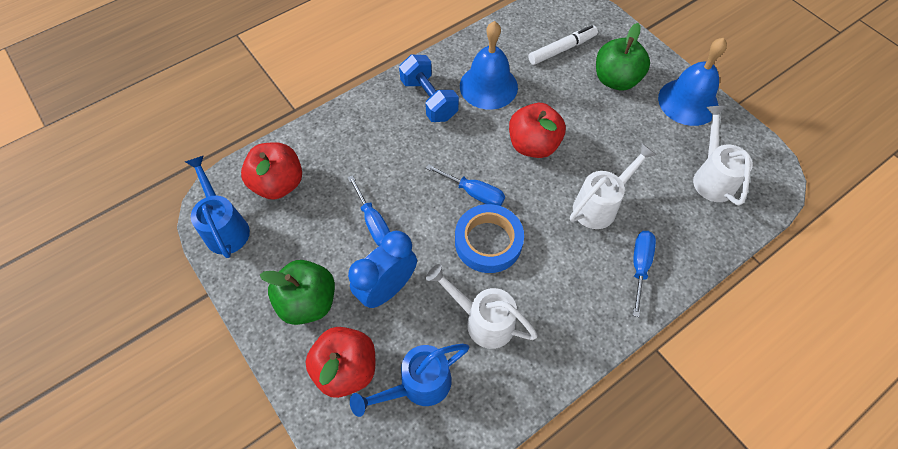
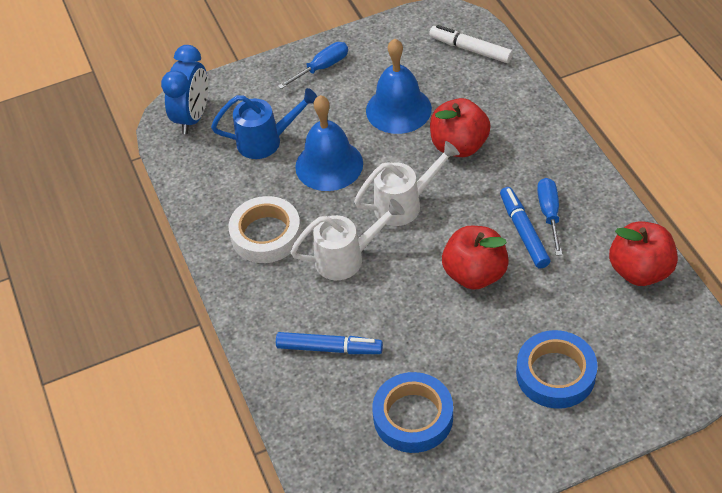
blue dumbbell: [399,55,459,122] = 1 -> none = 0
blue marker: none = 0 -> [276,332,383,354] [500,187,550,269] = 2
blue screwdriver: [348,175,390,246] [426,164,505,206] [633,231,656,317] = 3 -> [278,42,348,89] [537,178,562,256] = 2
blue tape: [455,204,524,273] = 1 -> [372,372,453,453] [516,330,598,409] = 2
blue watering can: [185,155,250,258] [350,344,469,417] = 2 -> [211,88,317,159] = 1
green apple: [260,260,335,325] [596,23,650,90] = 2 -> none = 0
white tape: none = 0 -> [228,196,302,263] = 1
white watering can: [426,264,538,349] [570,143,656,229] [693,106,753,206] = 3 -> [290,199,405,280] [354,141,460,226] = 2

